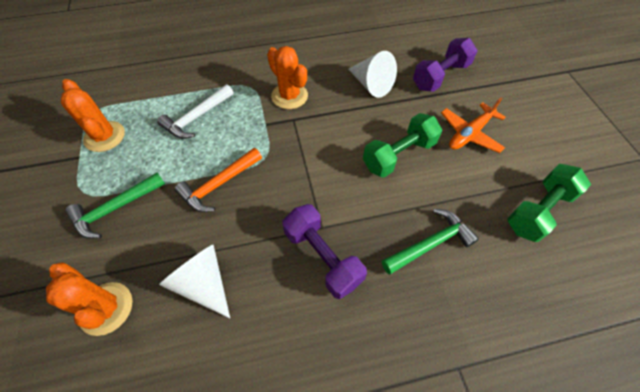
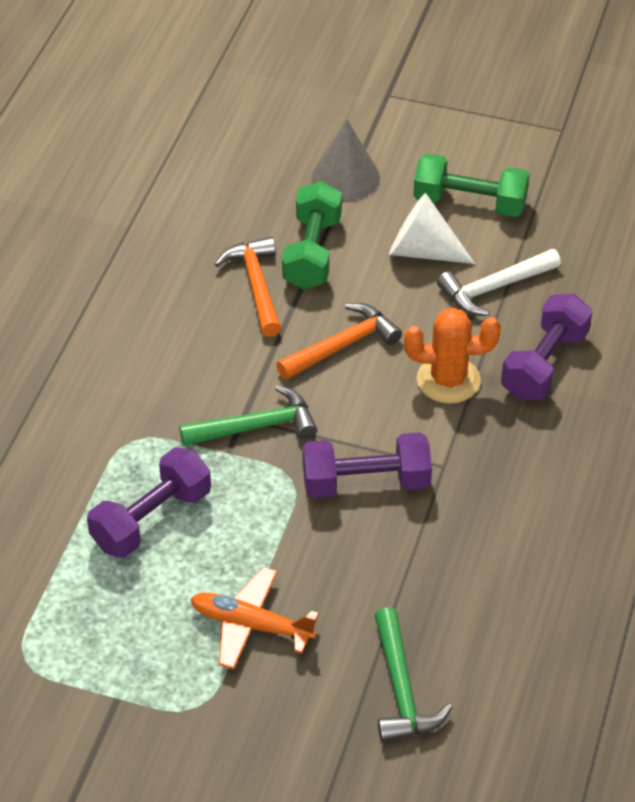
grey cone: none = 0 -> [312,119,380,201] = 1
orange cactus: [46,262,133,336] [61,79,125,152] [267,46,308,109] = 3 -> [404,308,501,404] = 1
orange hammer: [175,148,262,212] = 1 -> [215,237,281,337] [276,303,402,380] = 2
purple dumbbell: [282,204,367,299] [413,38,477,92] = 2 -> [87,447,211,558] [302,432,432,498] [501,294,592,400] = 3
white cone: [159,244,230,318] [348,51,397,98] = 2 -> [389,193,475,264] = 1

